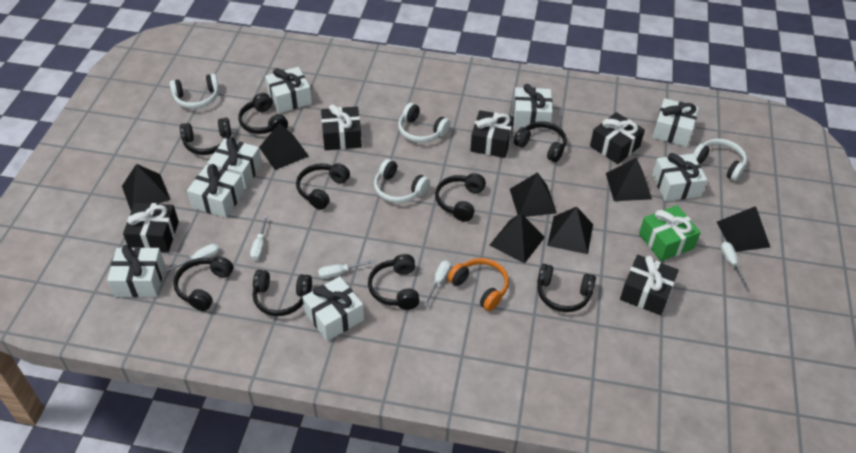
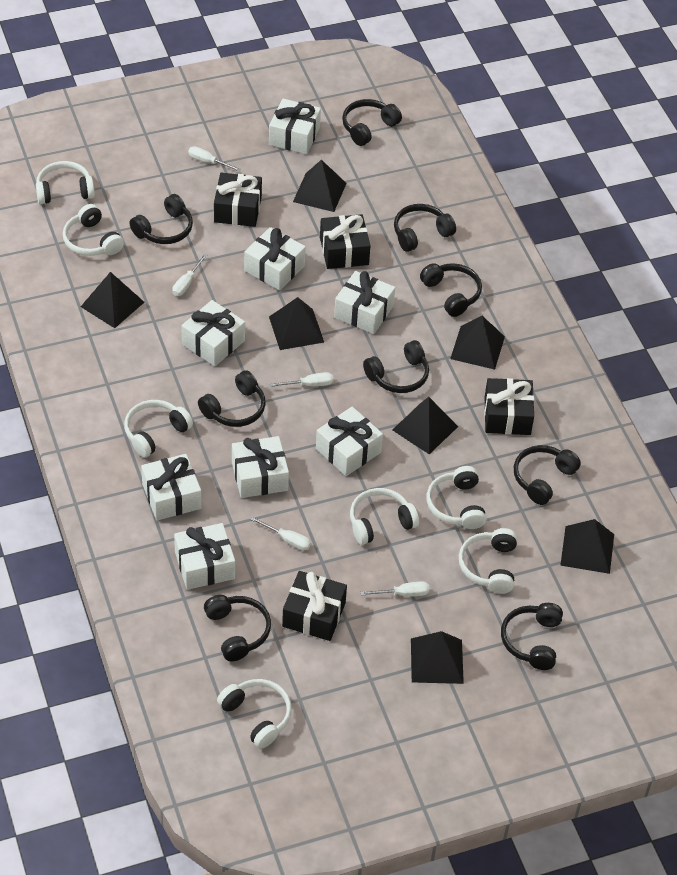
black gift: [123,203,179,253] [321,104,362,150] [470,110,514,158] [590,112,645,164] [620,255,679,315] = 5 -> [214,173,262,227] [282,571,347,641] [320,214,370,269] [484,378,534,435] = 4
green gift: [639,205,701,261] = 1 -> none = 0
orange headphones: [448,258,509,311] = 1 -> none = 0
white headphones: [170,74,219,109] [374,159,430,203] [398,103,451,143] [693,139,747,181] = 4 -> [36,161,95,204] [63,204,124,256] [124,400,193,457] [217,679,292,749] [350,488,419,545] [427,466,486,529] [459,528,517,594] = 7

